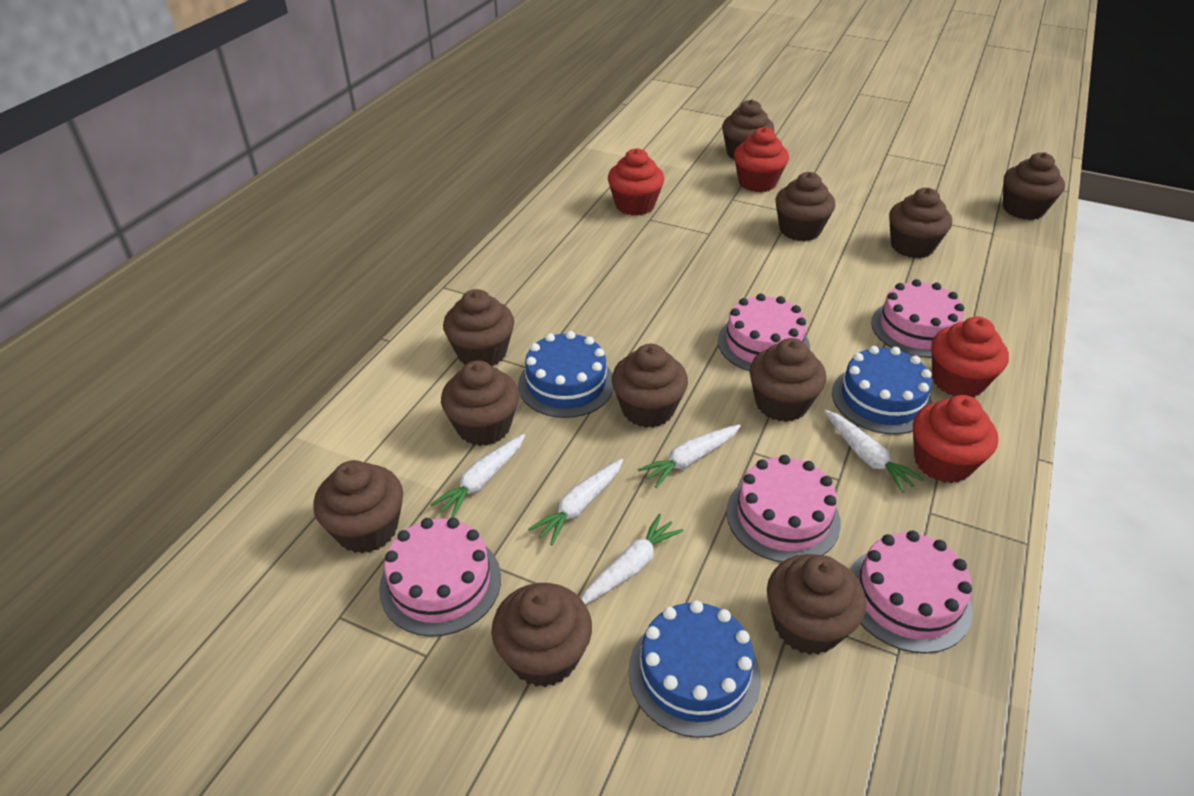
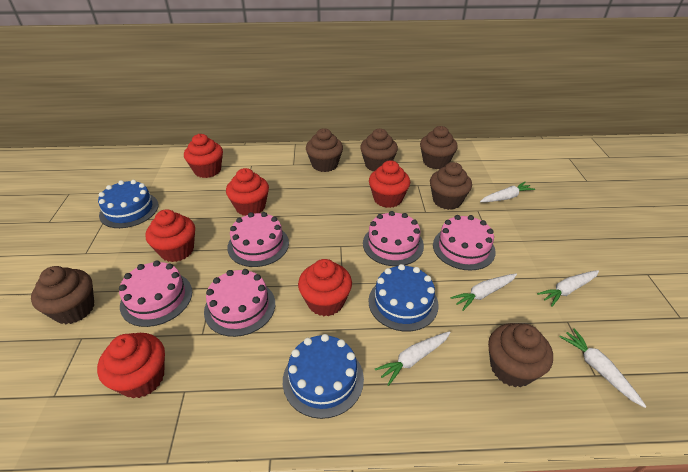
brown cupcake: [313,460,403,553] [441,360,519,446] [443,289,514,366] [491,583,592,687] [612,344,688,428] [722,99,774,160] [749,338,826,422] [767,554,866,655] [775,172,835,241] [889,188,952,258] [1003,152,1065,220] = 11 -> [31,266,94,324] [306,128,343,172] [360,129,398,171] [420,126,458,169] [430,162,472,210] [488,323,553,387] = 6
red cupcake: [608,148,664,216] [734,127,789,192] [913,395,998,483] [931,316,1009,397] = 4 -> [97,333,165,398] [145,209,195,262] [184,134,223,178] [226,168,269,216] [298,259,352,316] [369,160,410,208] = 6

